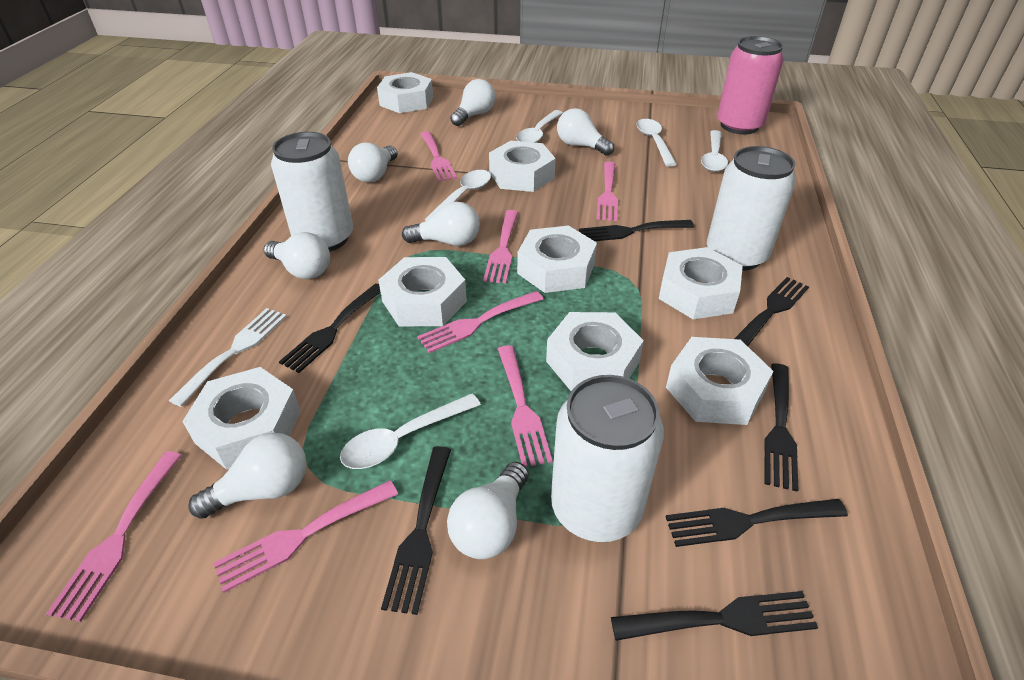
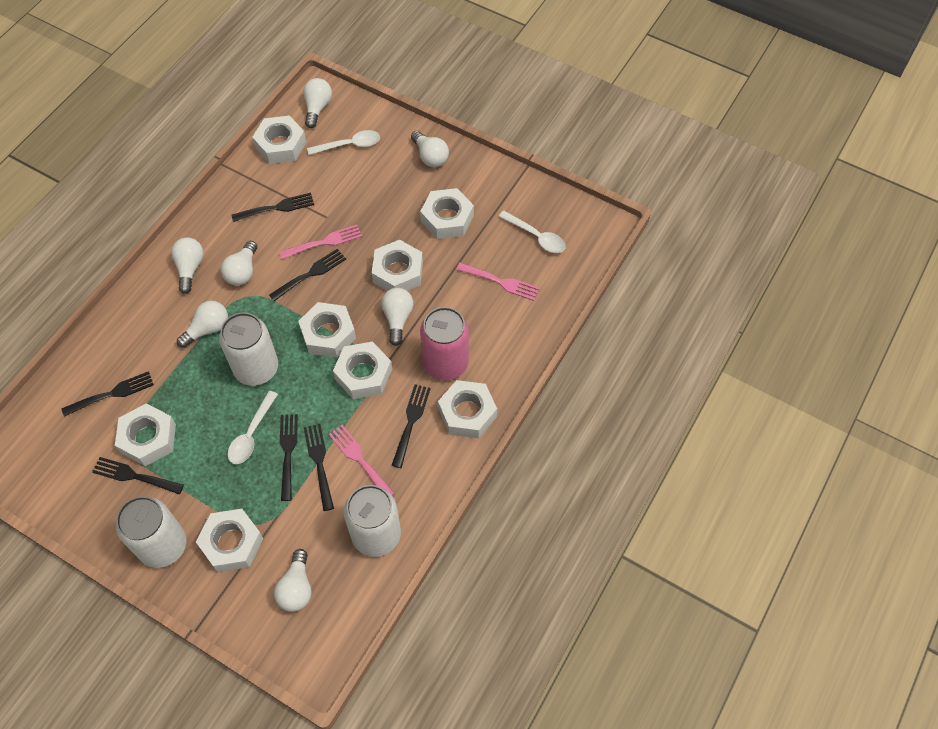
pink fork: [46,451,182,622] [214,480,398,593] [417,291,543,353] [420,131,457,182] [483,210,518,283] [498,345,553,467] [596,161,618,221] = 7 -> [279,225,362,259] [329,425,395,496] [456,263,540,301] = 3
white fork: [169,308,287,407] = 1 -> none = 0
white spoon: [340,393,481,469] [424,170,491,221] [516,110,563,143] [636,119,677,167] [701,130,728,172] = 5 -> [227,391,278,464] [307,130,380,155] [498,210,566,253] = 3

